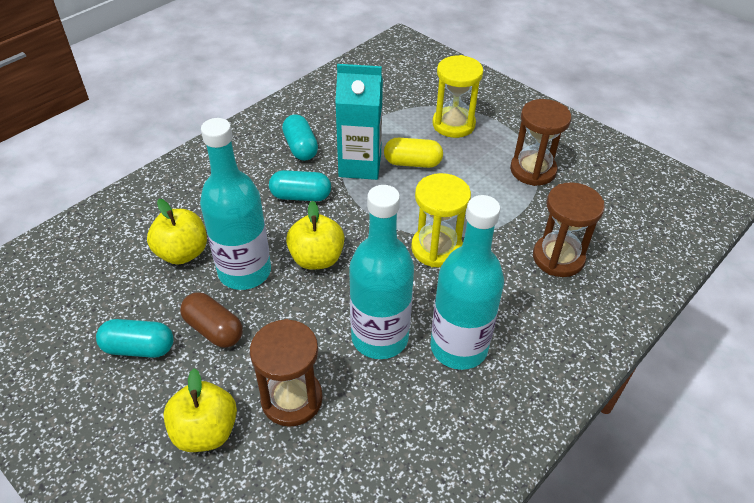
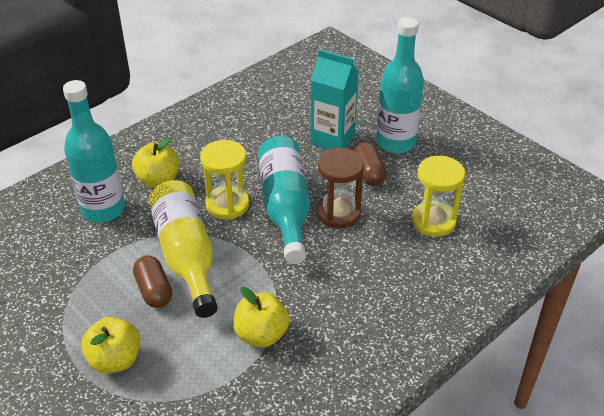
brown capsule: [180,292,243,348] = 1 -> [133,256,172,308] [354,142,387,186] = 2
brown hourglass: [250,319,323,427] [510,99,572,186] [533,182,605,277] = 3 -> [317,148,364,228] = 1
turquoise capsule: [96,319,174,358] [269,170,331,201] [282,114,318,161] = 3 -> none = 0
yellow bottle: none = 0 -> [148,180,218,318] = 1
yellow capsule: [384,138,443,168] = 1 -> none = 0

